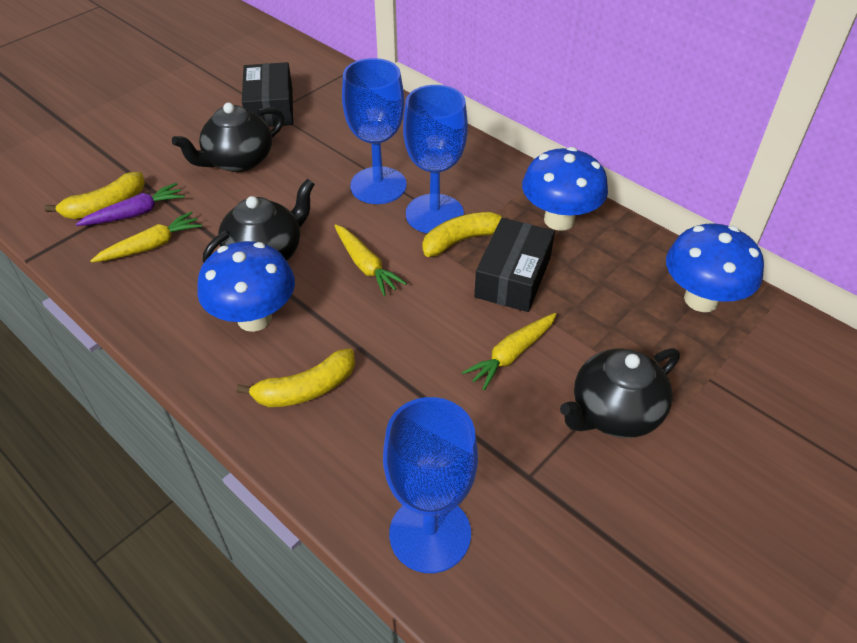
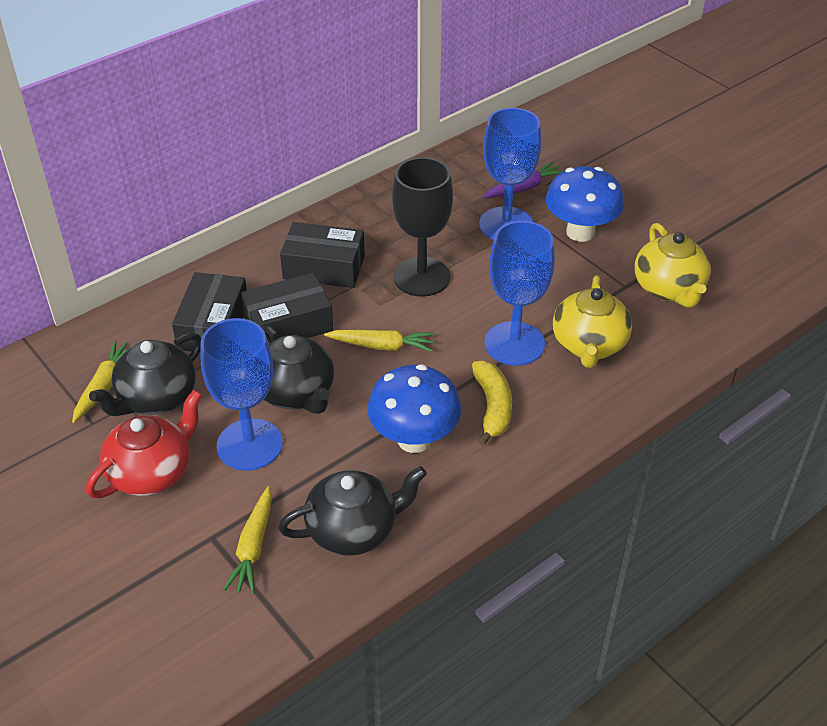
black box: [242,62,293,127] [474,218,555,312] = 2 -> [172,272,247,353] [241,273,333,342] [280,222,365,288] = 3
black goblet: none = 0 -> [392,157,453,297] = 1
blue mushroom: [197,241,295,332] [522,147,608,231] [666,223,764,312] = 3 -> [367,364,461,453] [546,166,624,242] = 2
red teapot: none = 0 -> [86,390,202,498] = 1
yellow banana: [45,172,145,219] [236,348,355,407] [422,212,503,257] = 3 -> [472,361,512,446] = 1
yellow teapot: none = 0 -> [553,275,632,368] [635,223,711,308] = 2

